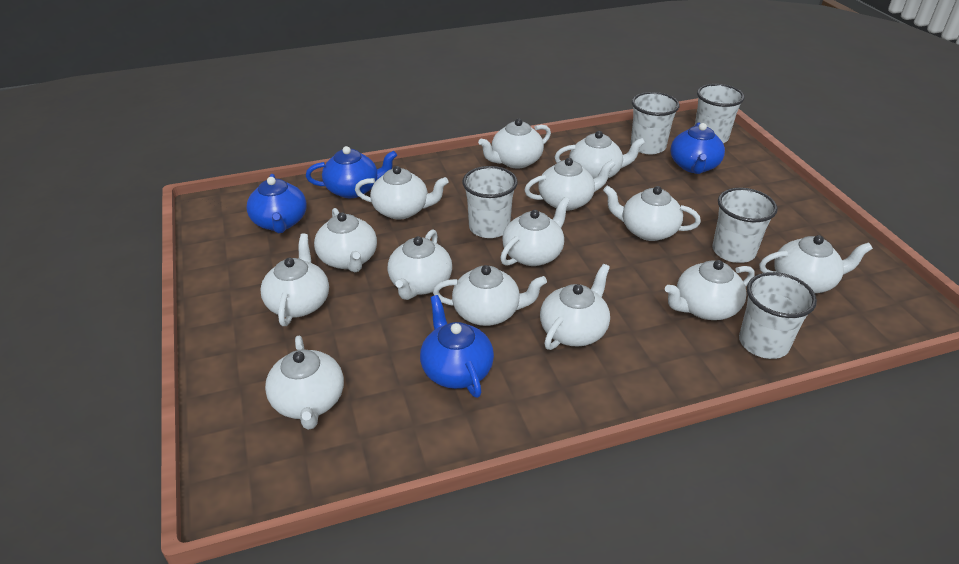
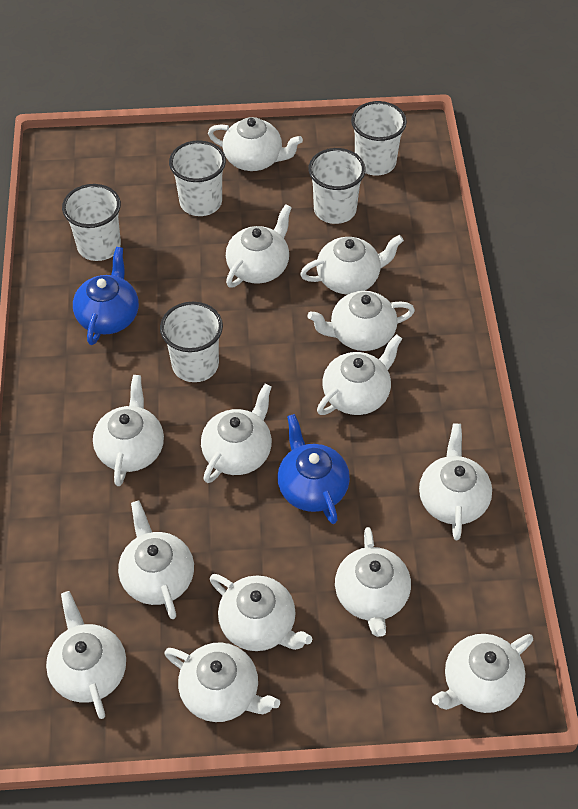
blue teapot: [246,174,307,233] [306,146,397,198] [420,295,494,398] [670,122,725,174] = 4 -> [73,247,139,345] [277,414,350,524] = 2

